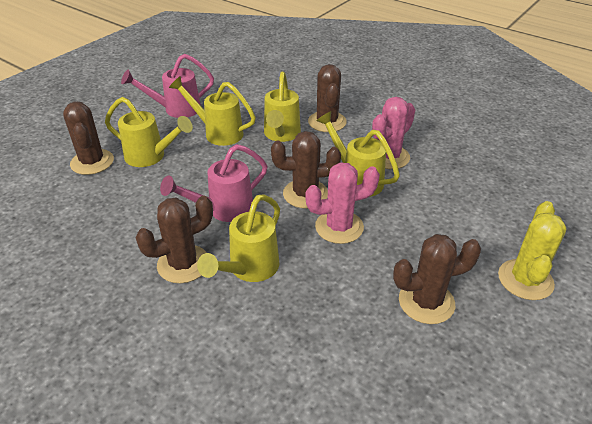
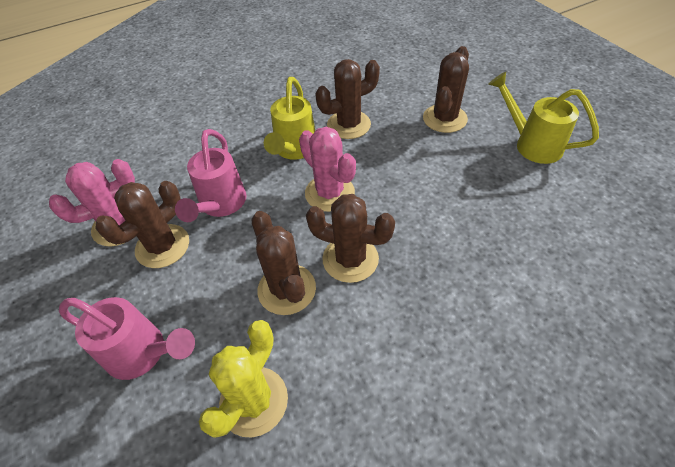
yellow watering can: [105,97,193,167] [169,76,256,146] [197,194,280,282] [264,72,301,142] [316,111,400,197] = 5 -> [264,77,315,160] [488,72,599,164] = 2

